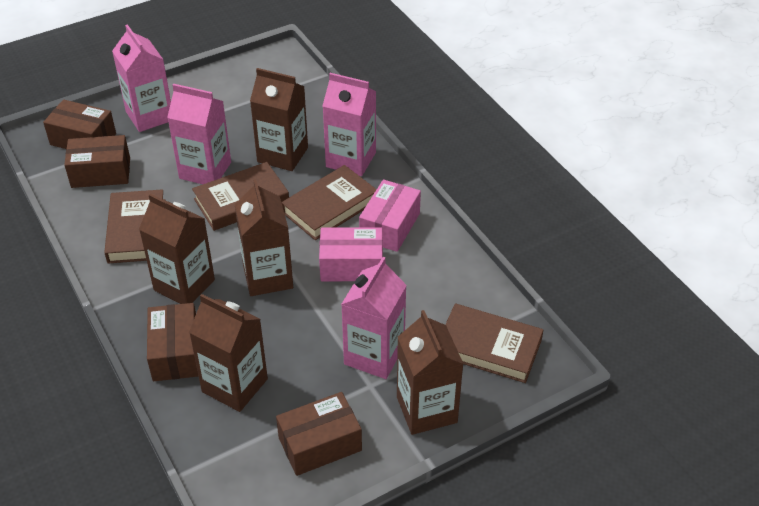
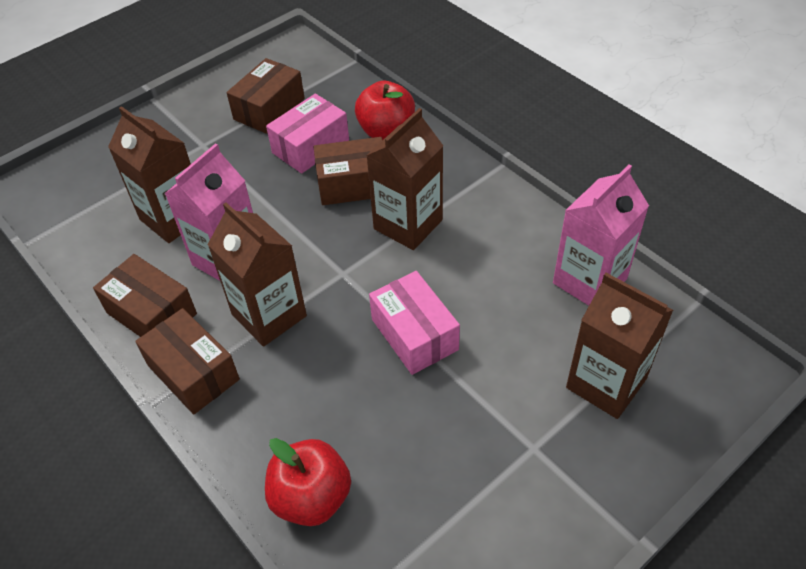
brown book: [104,189,165,263] [192,162,289,231] [281,165,377,240] [445,303,543,383] = 4 -> none = 0
brown carton: [139,194,215,304] [189,294,268,412] [235,179,293,296] [250,68,308,171] [397,310,463,435] = 5 -> [108,106,191,243] [207,203,307,347] [366,108,443,250] [566,273,673,419] = 4
pink carton: [112,24,171,132] [167,84,231,184] [323,73,376,176] [341,257,407,379] = 4 -> [164,143,253,281] [553,165,649,306] = 2
red apple: none = 0 -> [265,438,351,526] [355,81,415,140] = 2

